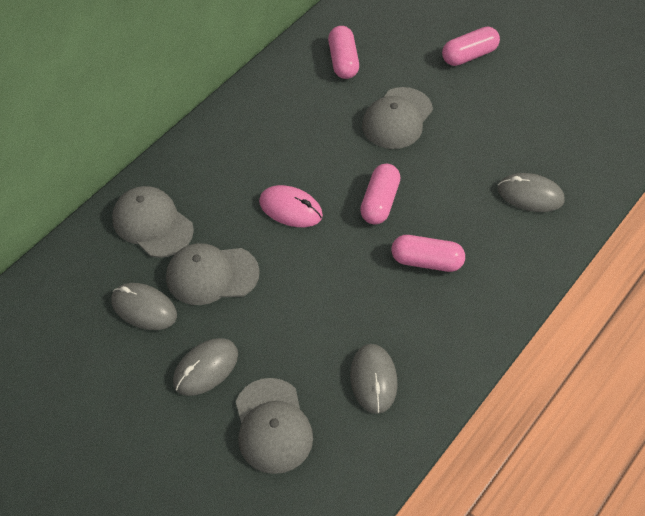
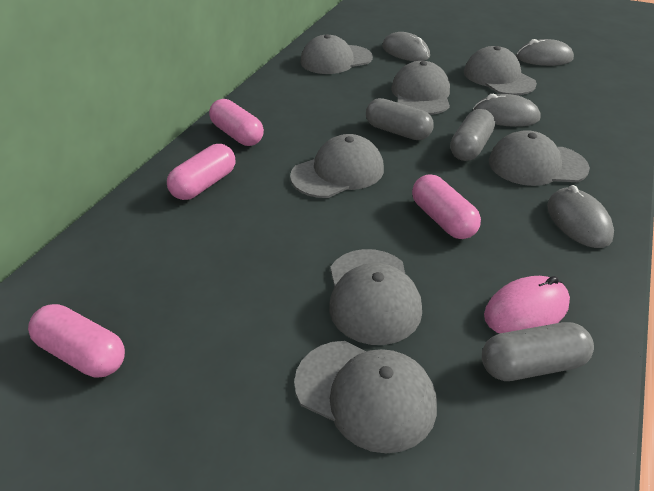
grey cap: [112,186,194,258] [166,243,260,305] [236,378,313,474] [362,87,433,149] = 4 -> [290,134,384,198] [294,341,437,454] [301,34,373,74] [329,249,422,345] [391,61,450,115] [464,46,537,95] [489,130,590,186] = 7
grey capsule: none = 0 -> [366,98,434,140] [450,109,495,161] [482,322,594,381] = 3

